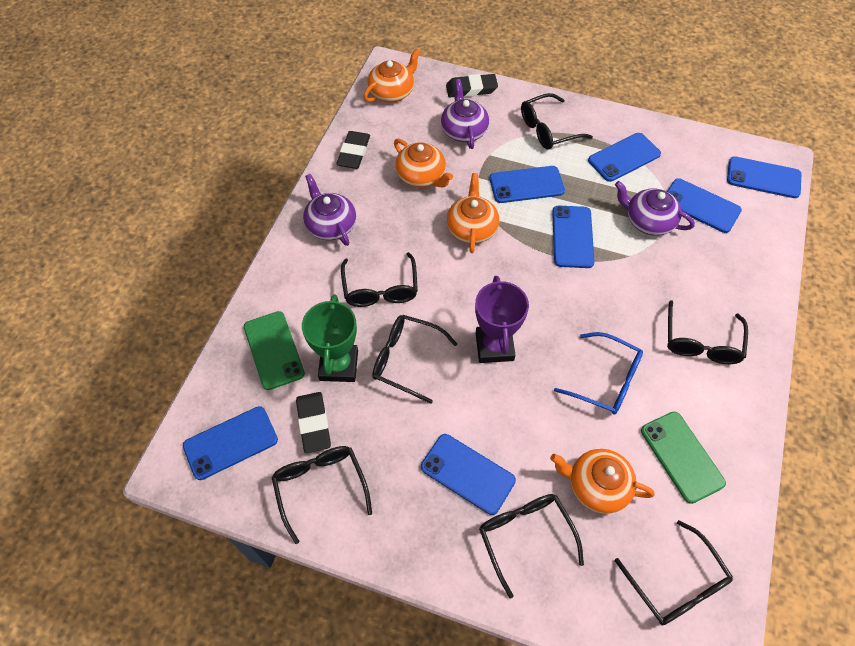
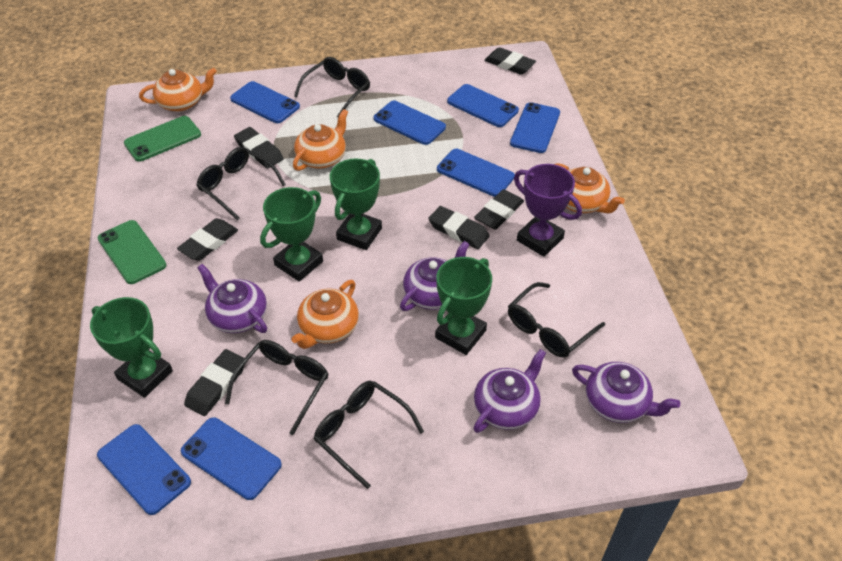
black eraser: [296,392,331,453] [336,131,370,169] [446,74,498,97] = 3 -> [177,218,238,261] [184,349,245,416] [234,127,284,169] [428,206,490,249] [474,189,524,230] [485,47,536,75] = 6
black glasses: [271,446,372,544] [341,252,418,307] [372,315,457,404] [479,494,584,598] [521,93,593,150] [615,520,733,625] [667,300,748,364] = 7 -> [196,147,286,220] [225,340,328,435] [294,57,370,117] [314,381,424,489] [508,282,605,358] = 5
blue glasses: [554,332,643,415] = 1 -> none = 0
green trophy: [302,295,358,382] = 1 -> [90,297,173,398] [260,187,323,282] [330,158,382,250] [435,257,492,355] = 4
purple teapot: [303,174,356,246] [441,79,489,149] [615,181,695,236] = 3 -> [197,264,267,333] [400,241,470,311] [474,349,546,433] [572,362,680,423] = 4

